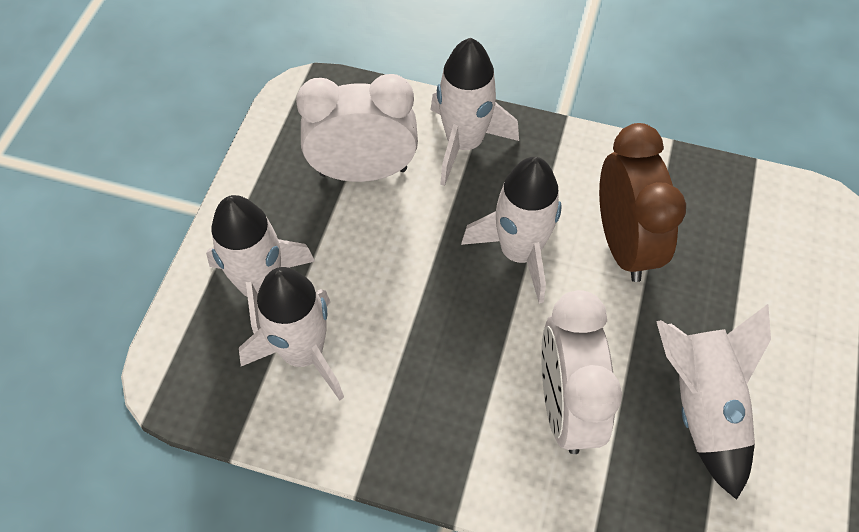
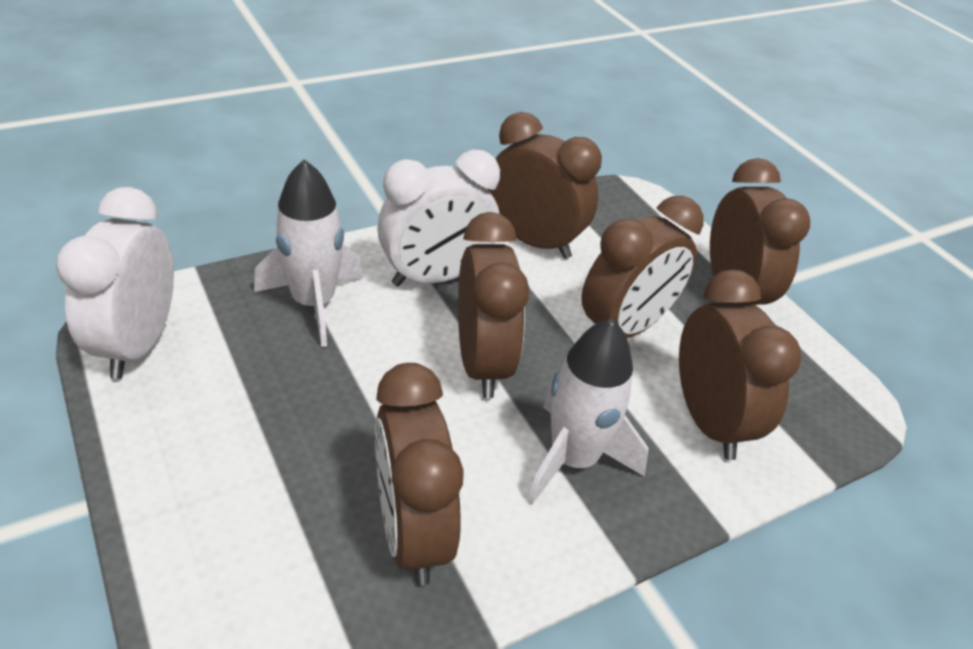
brown clock: [599,123,686,282] = 1 -> [375,363,464,586] [458,212,529,398] [488,112,602,259] [581,196,703,338] [679,270,801,460] [710,158,810,306] = 6
white rocket: [206,195,315,333] [239,267,344,400] [430,38,519,186] [461,157,562,304] [656,304,771,500] = 5 -> [254,159,363,347] [527,319,648,505] = 2

